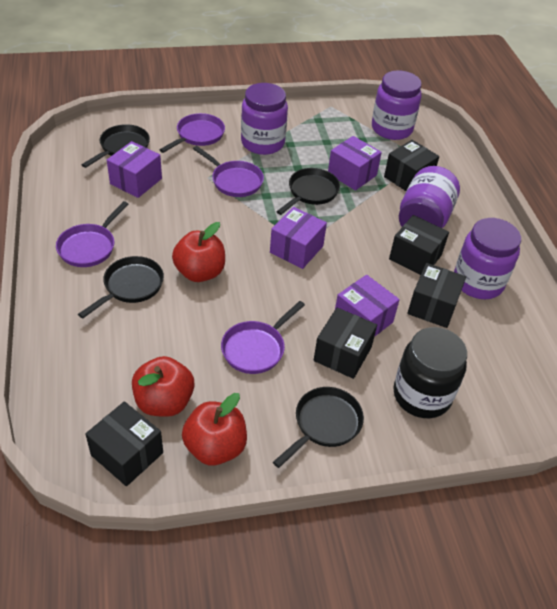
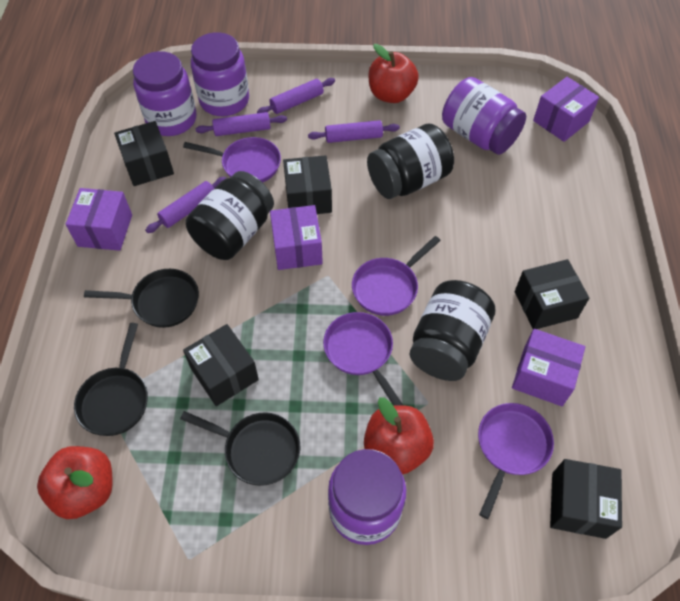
black jar: [393,327,467,418] = 1 -> [186,171,274,260] [367,124,454,199] [410,280,495,381] = 3
black pan: [78,256,164,319] [82,124,150,168] [273,387,364,468] [276,168,340,215] = 4 -> [74,323,148,436] [84,269,199,328] [180,411,300,486] = 3
purple rolling pin: none = 0 -> [145,177,226,233] [195,112,287,136] [257,78,335,114] [308,120,400,143] = 4

